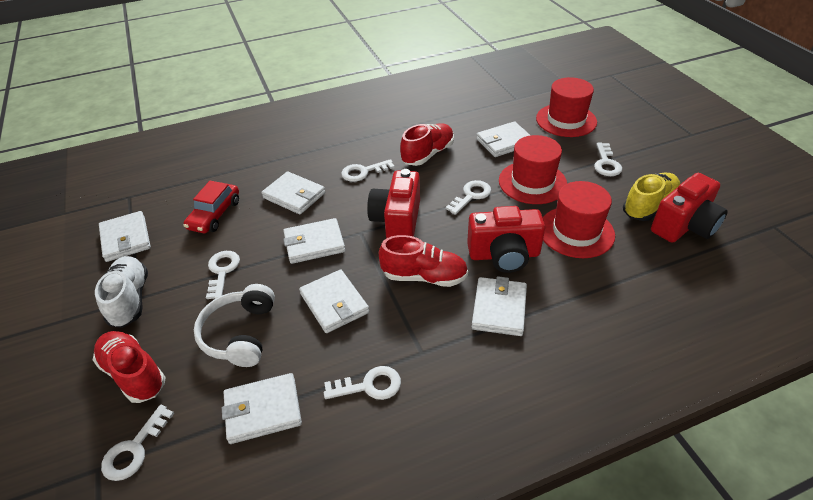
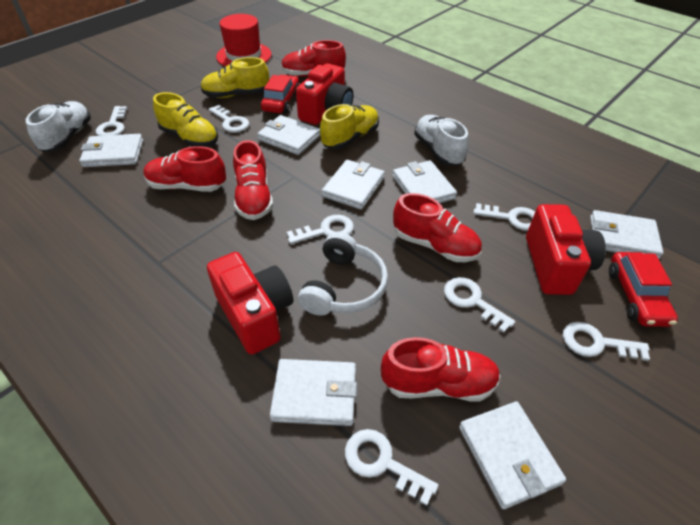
red car: [183,181,239,233] = 1 -> [261,75,299,113] [609,252,678,327] = 2
red hat: [499,135,567,204] [536,77,597,137] [542,181,615,258] = 3 -> [216,14,272,66] = 1
red shoe: [93,331,166,403] [379,235,468,287] [400,123,454,166] = 3 -> [144,146,226,192] [233,140,273,220] [281,40,346,77] [381,337,500,401] [393,193,482,262] = 5
white key: [101,405,174,481] [206,251,240,299] [324,366,401,400] [341,159,395,182] [446,180,491,215] [594,143,622,176] = 6 -> [95,106,127,136] [209,105,249,133] [287,215,354,244] [345,429,439,506] [444,277,516,333] [473,203,535,231] [563,322,650,361] = 7
white shoe: [95,256,148,328] = 1 -> [26,101,91,152] [414,115,469,166] = 2
yellow shoe: [623,172,680,221] = 1 -> [153,92,218,147] [201,57,269,98] [320,104,379,149] = 3

